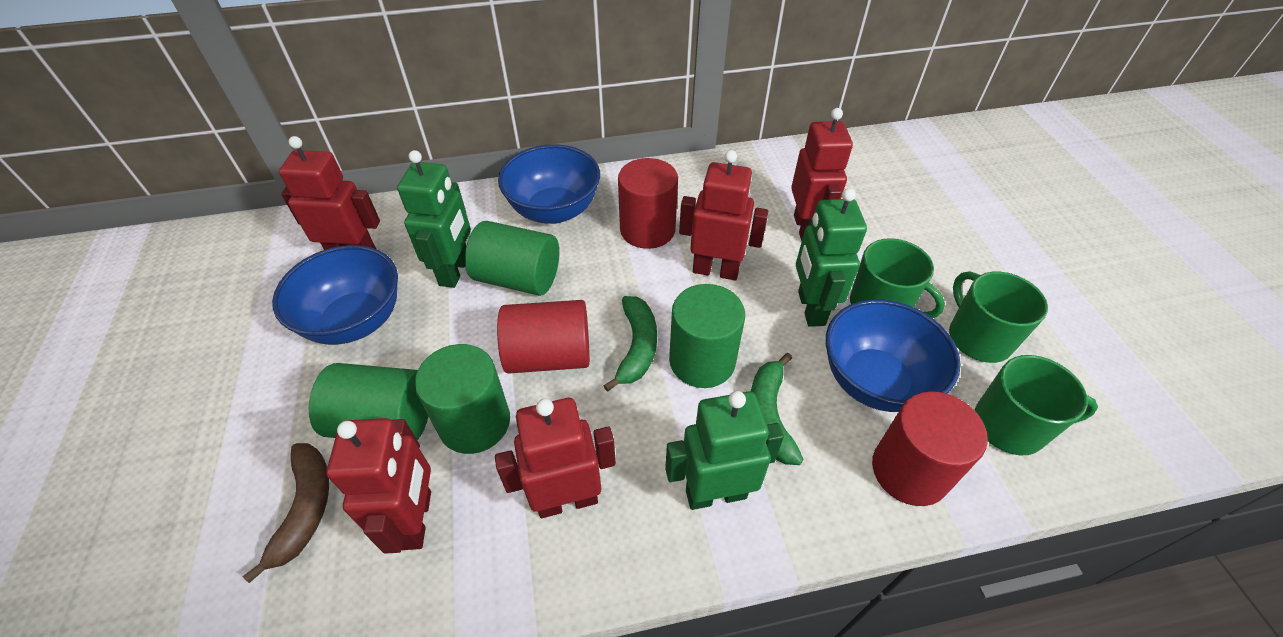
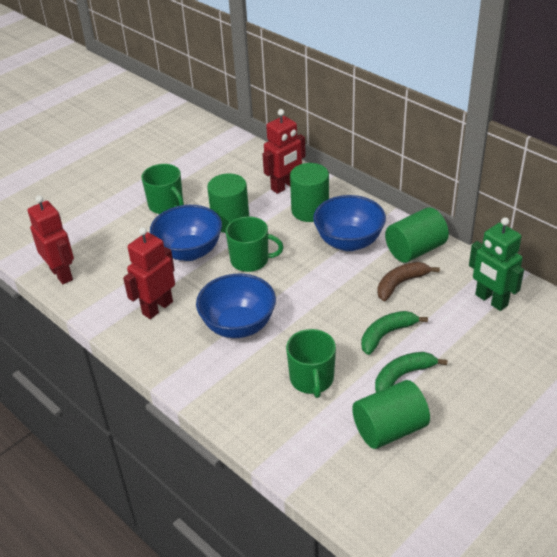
green robot: [397,150,471,288] [665,391,784,510] [796,188,867,327] = 3 -> [469,217,524,311] = 1
red cylinder: [497,300,590,374] [618,158,678,249] [872,391,988,506] = 3 -> none = 0
red robot: [279,136,380,250] [326,418,431,554] [495,398,616,518] [679,150,768,280] [791,108,853,241] = 5 -> [28,195,74,284] [123,227,175,319] [263,109,306,194] = 3

